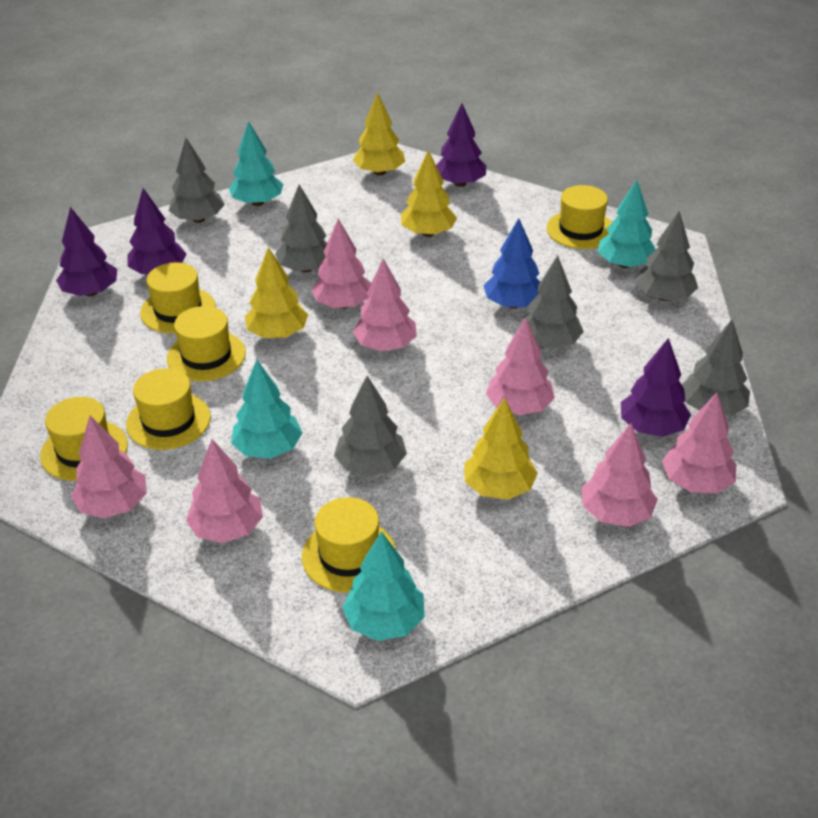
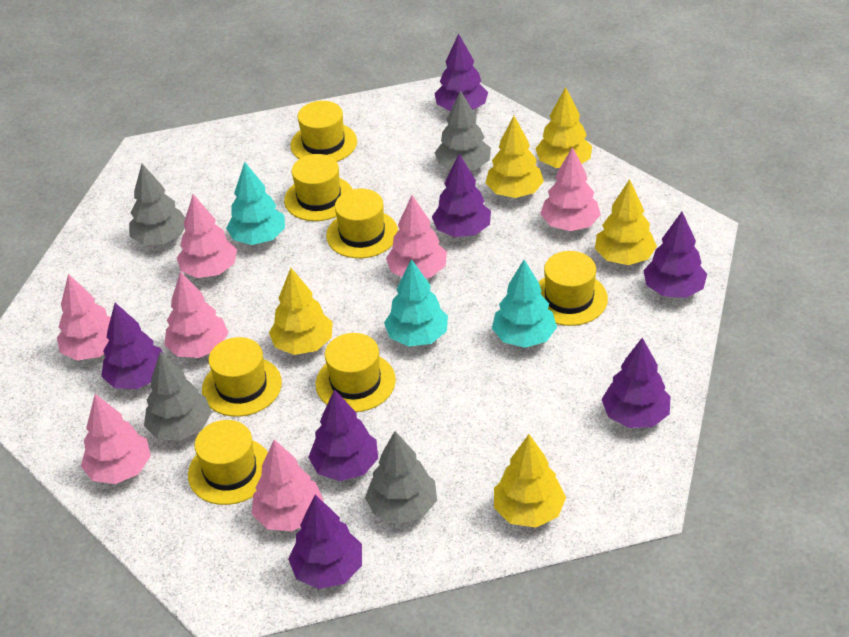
blue tree: [484,218,540,308] = 1 -> none = 0
grey tree: [168,138,225,223] [275,185,327,273] [334,376,407,476] [520,255,584,348] [636,211,698,301] [682,320,750,416] = 6 -> [129,164,185,245] [144,352,212,441] [365,431,437,524] [435,90,491,170] = 4
purple tree: [56,207,117,296] [127,188,186,274] [436,103,486,187] [621,338,691,437] = 4 -> [101,303,163,389] [288,495,362,589] [308,389,378,481] [432,154,491,237] [434,34,488,111] [601,338,671,428] [643,212,707,298] = 7
turquoise tree: [229,121,284,206] [231,360,302,459] [342,531,425,641] [598,180,656,268] = 4 -> [226,162,285,245] [384,259,448,347] [492,260,557,348] = 3
yellow hat: [40,397,128,481] [126,368,211,450] [140,262,216,333] [167,306,246,381] [302,497,396,592] [547,185,612,249] = 6 -> [188,420,268,505] [202,337,282,417] [284,154,353,221] [290,101,357,162] [316,333,396,412] [326,189,398,258] [539,251,608,326] = 7
yellow tree: [245,247,308,338] [353,92,405,176] [401,150,457,237] [464,397,538,500] = 4 -> [269,268,333,355] [485,116,544,198] [494,434,566,528] [535,87,592,168] [595,179,657,265] = 5

